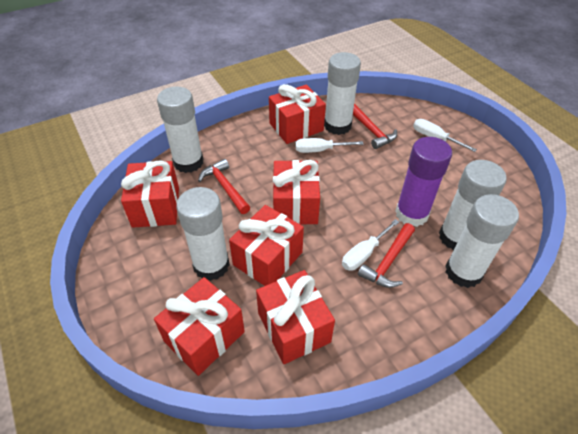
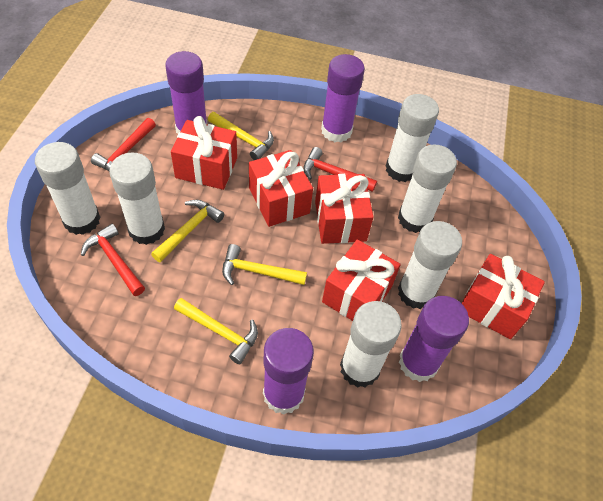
purple glue stick: [395,137,452,227] = 1 -> [165,51,207,134] [263,328,314,415] [321,54,365,142] [399,296,469,382] = 4
red gift: [121,160,179,228] [154,277,245,376] [229,205,304,286] [256,270,335,364] [269,84,326,144] [273,160,320,224] = 6 -> [171,116,237,190] [249,150,313,227] [315,174,374,244] [322,239,401,321] [462,254,545,339] = 5
white glue stick: [157,87,203,173] [176,187,230,281] [324,52,361,135] [439,160,507,250] [445,194,519,288] = 5 -> [35,142,101,235] [109,152,165,245] [340,301,402,388] [386,94,439,182] [398,145,457,233] [398,221,462,309] = 6
white screwdriver: [295,138,364,153] [342,219,399,271] [413,119,477,152] = 3 -> none = 0
yellow hammer: none = 0 -> [151,200,224,263] [174,298,258,364] [208,112,274,160] [222,244,307,285] = 4

